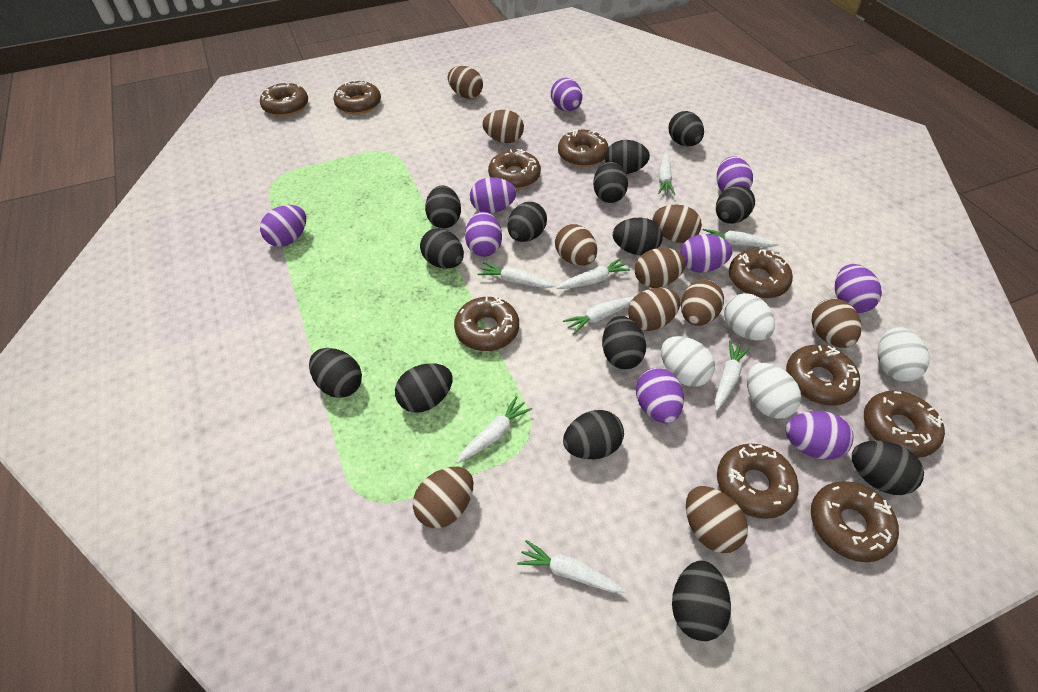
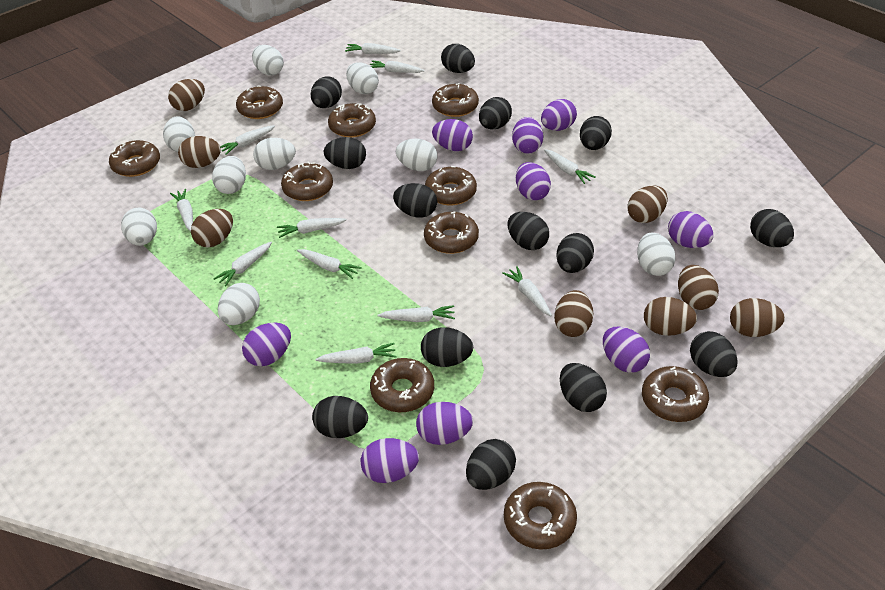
brown egg: [413,467,473,528] [448,66,483,99] [482,110,524,143] [555,224,597,266] [628,288,680,331] [635,248,686,288] [652,205,702,243] [681,280,724,326] [686,486,748,553] [811,299,862,348] = 10 -> [168,79,205,111] [178,136,221,168] [191,209,233,248] [554,290,593,337] [627,186,668,223] [644,297,697,336] [678,265,719,310] [730,298,785,337] = 8
white carrot: [456,396,532,464] [477,262,555,288] [517,540,626,593] [557,258,630,289] [563,297,634,335] [658,152,675,195] [703,229,779,247] [715,341,750,411] = 8 -> [170,189,193,231] [213,242,272,286] [220,125,275,155] [277,218,347,238] [297,249,362,279] [315,343,396,364] [345,43,401,54] [370,61,425,73] [378,305,455,322] [502,266,552,316] [544,149,595,184] = 11
white egg: [661,336,715,387] [724,293,775,341] [747,363,801,419] [878,327,930,382] = 4 -> [121,208,157,246] [163,117,195,152] [212,156,246,194] [218,283,260,325] [252,45,284,75] [253,138,296,170] [346,62,379,94] [396,139,437,171] [637,233,676,276] = 9

